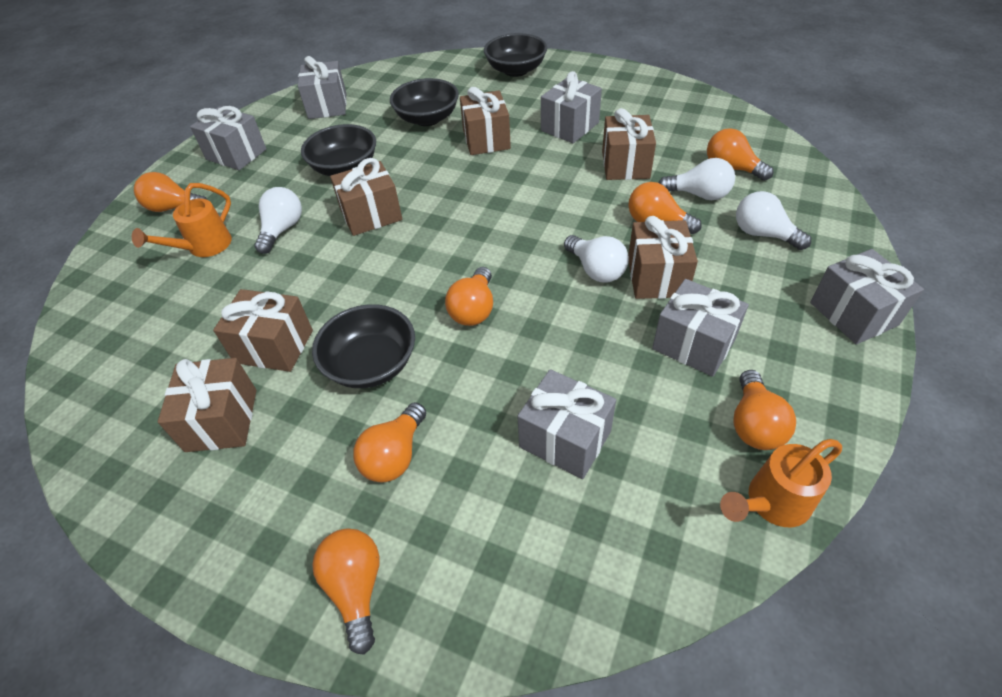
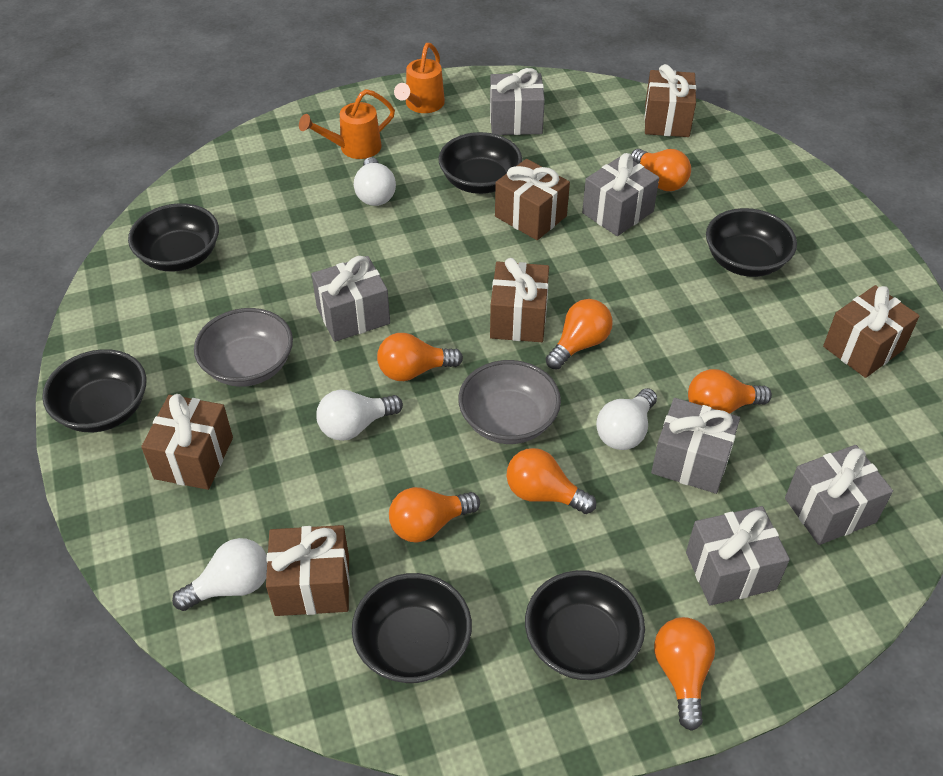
black bowl: [301,124,376,176] [312,304,415,388] [390,78,459,126] [484,33,547,77] = 4 -> [42,349,146,432] [128,203,219,272] [352,573,472,683] [438,132,522,194] [525,570,645,680] [706,208,797,277] = 6
grey bowl: none = 0 -> [194,308,293,387] [458,360,561,444] = 2

